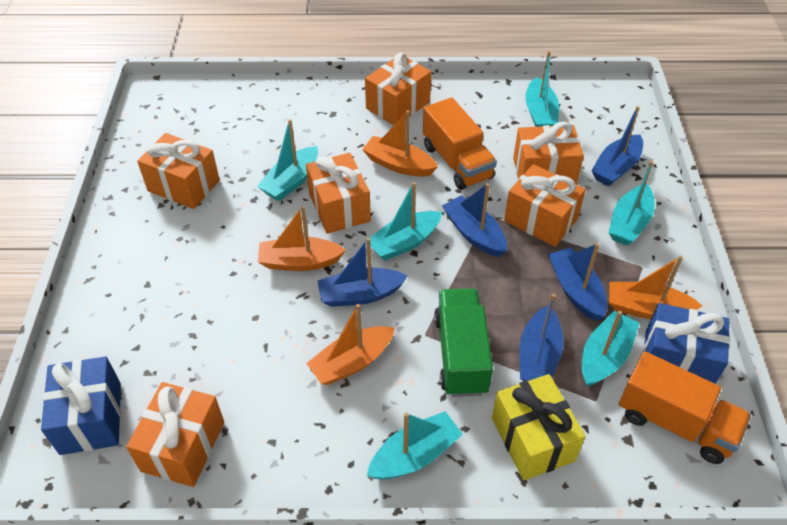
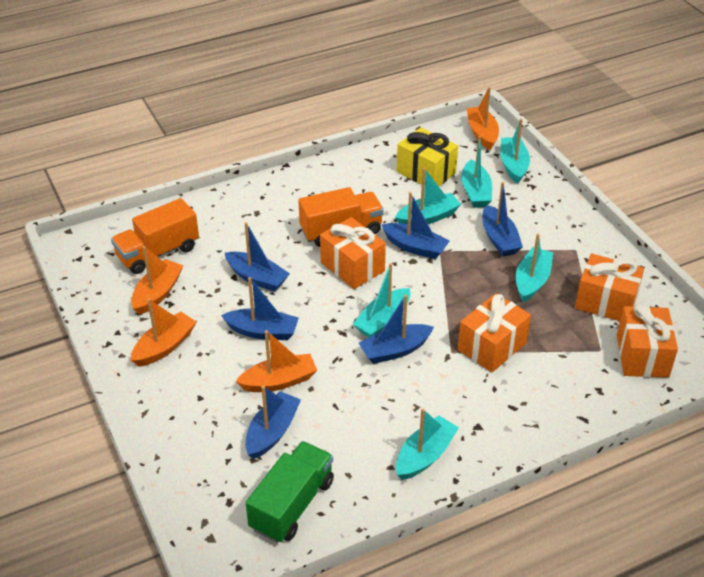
blue boat: [317,238,407,307] [442,183,507,257] [520,293,563,381] [548,243,607,321] [591,106,643,186] = 5 -> [221,277,299,340] [225,222,290,292] [245,386,301,459] [359,294,434,364] [382,192,450,259] [482,182,523,256] = 6
blue gift: [41,356,121,455] [643,303,730,384] = 2 -> none = 0
orange gift: [126,382,224,487] [137,133,220,209] [306,153,371,234] [365,53,431,125] [504,164,586,247] [513,122,584,184] = 6 -> [320,217,386,289] [458,293,531,372] [575,254,644,321] [617,304,678,378] = 4

